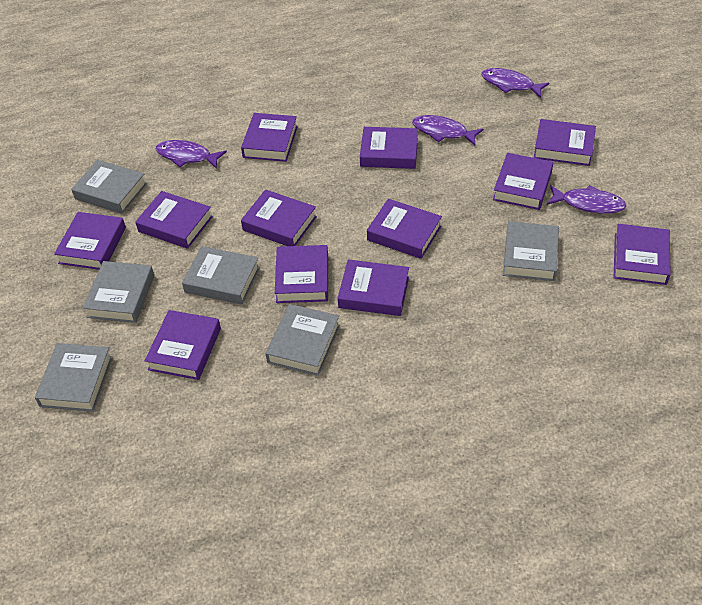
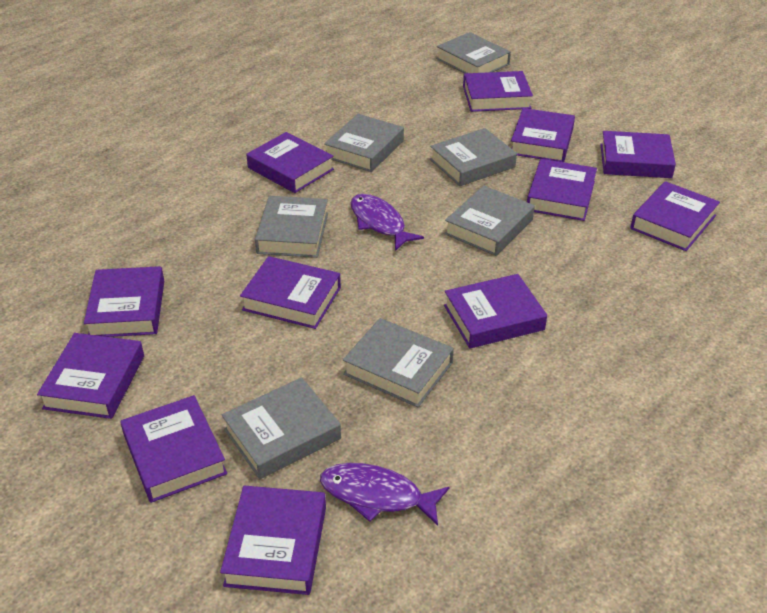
grey book: [35,343,113,412] [71,160,147,214] [83,261,154,323] [182,246,260,305] [266,304,340,376] [503,221,559,281] = 6 -> [222,377,341,479] [255,196,328,258] [324,114,404,172] [343,318,454,407] [430,128,517,186] [436,32,511,73] [444,186,535,256] = 7
purple fish: [156,140,227,169] [412,115,483,145] [481,68,549,98] [547,185,626,214] = 4 -> [320,463,449,526] [351,194,424,251] = 2

